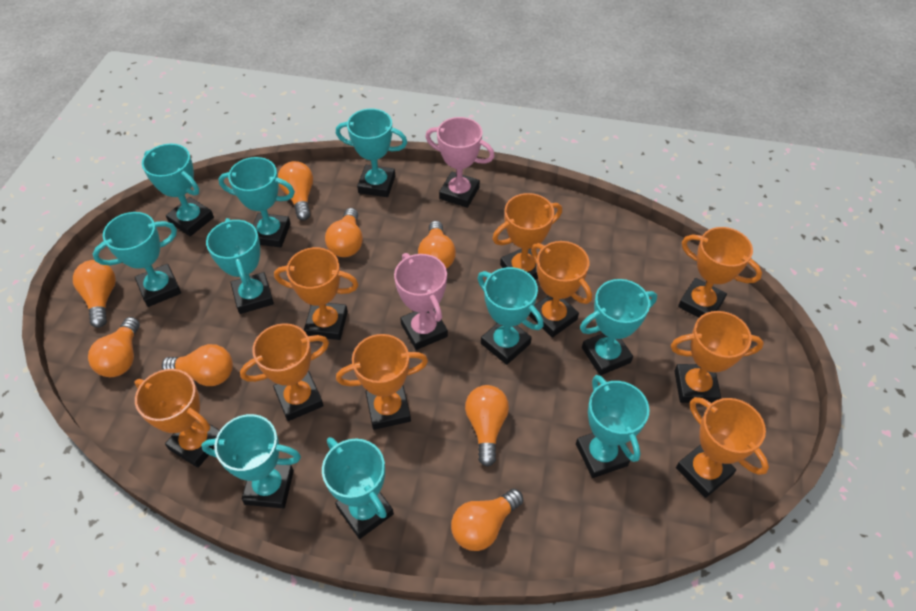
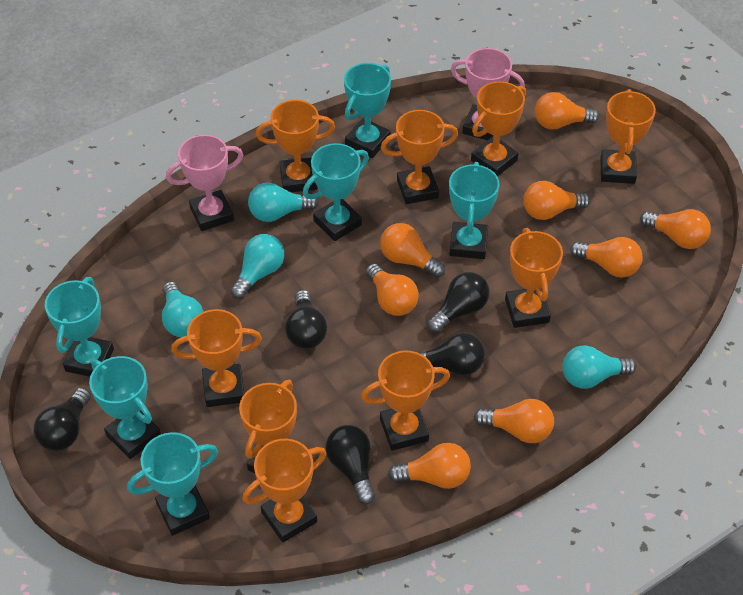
black light bulb: none = 0 -> [33,388,91,451] [285,290,327,349] [326,425,375,504] [420,332,485,375] [427,272,490,333] = 5
turquoise light bulb: none = 0 -> [162,281,204,337] [230,234,285,299] [248,183,318,222] [562,345,636,389] = 4
turquoise trophy: [93,212,181,307] [142,144,214,236] [201,414,301,509] [206,218,274,314] [219,157,295,248] [322,437,394,539] [336,108,407,197] [477,267,543,365] [576,375,650,478] [580,279,657,375] = 10 -> [45,277,114,377] [89,356,161,459] [127,432,218,536] [303,143,369,241] [344,63,391,158] [449,162,500,259] = 6

